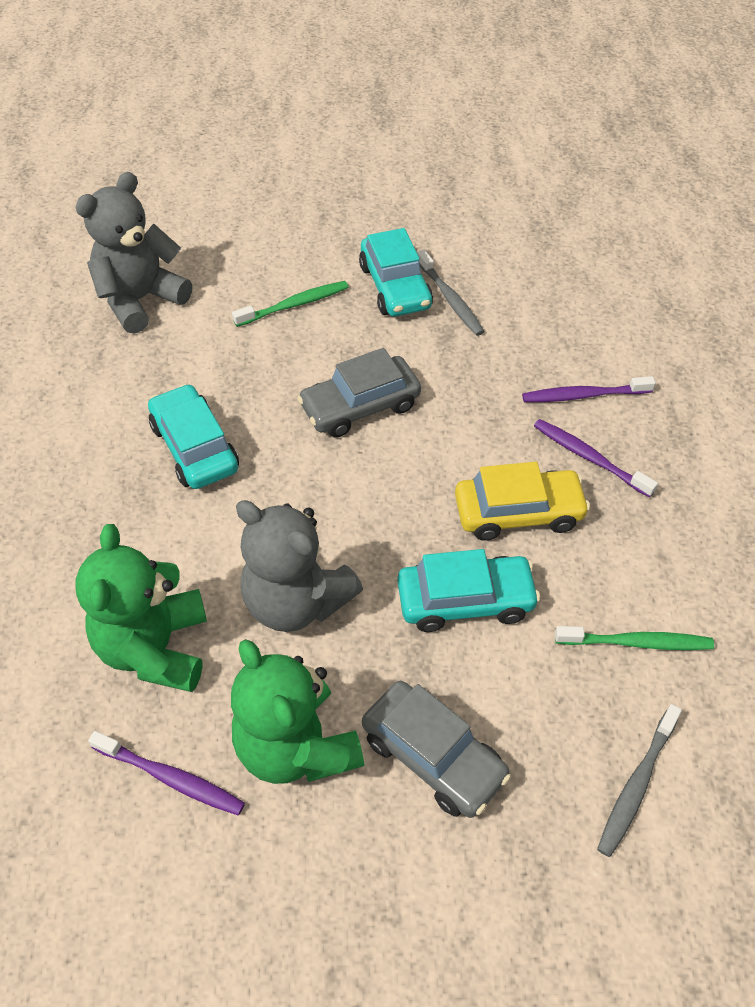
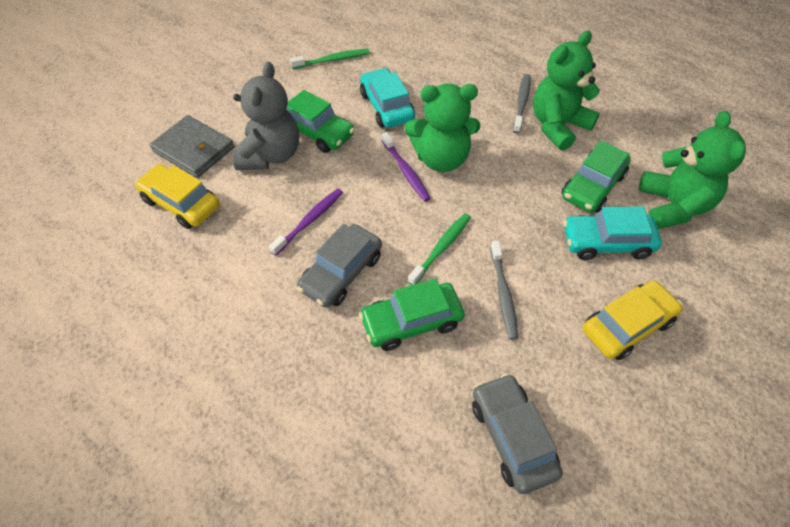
green car: none = 0 -> [286,90,355,153] [359,278,465,351] [562,140,631,213] = 3
green teddy bear: [76,524,207,692] [231,639,364,784] = 2 -> [405,83,480,172] [533,31,600,151] [639,111,746,229] = 3
grey teddy bear: [76,172,192,334] [236,500,363,632] = 2 -> [233,62,299,170] = 1
grey wallet: none = 0 -> [150,115,235,178] = 1
purple toothbrush: [88,731,245,815] [522,376,656,402] [534,419,658,498] = 3 -> [269,189,343,256] [381,132,431,202] = 2
turquoise car: [148,384,239,489] [359,228,433,316] [397,549,540,632] = 3 -> [360,68,415,128] [564,207,662,260] = 2
yellow car: [455,462,590,541] = 1 -> [135,164,220,229] [583,280,683,360] = 2

